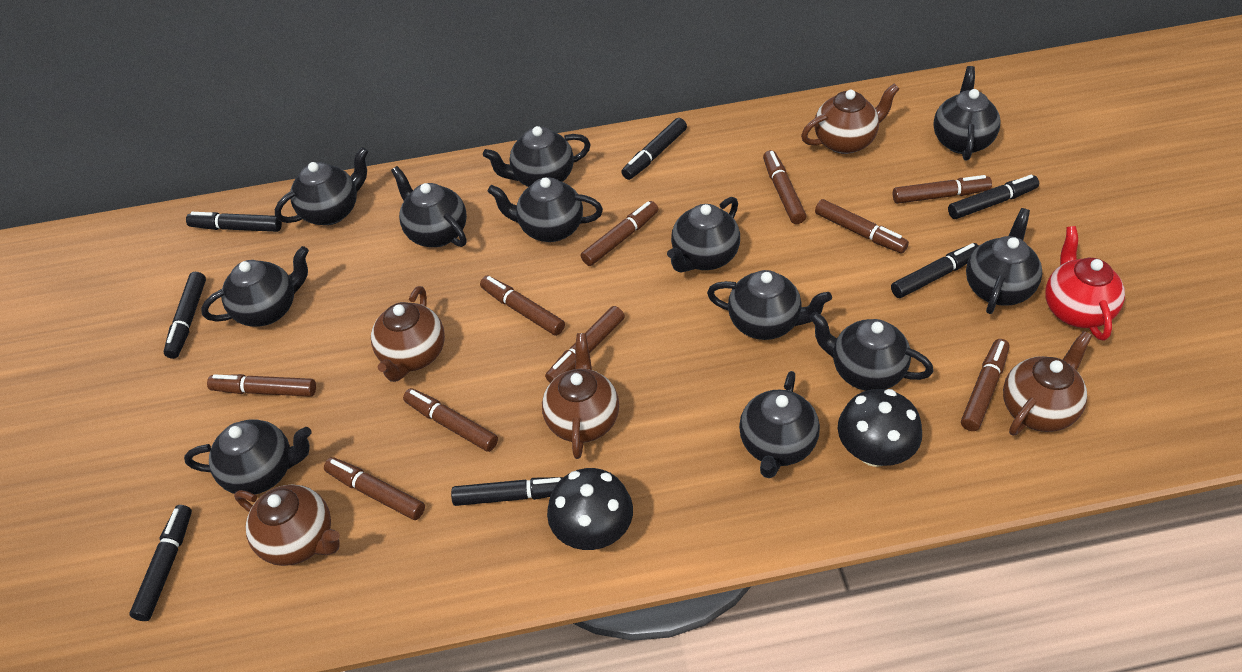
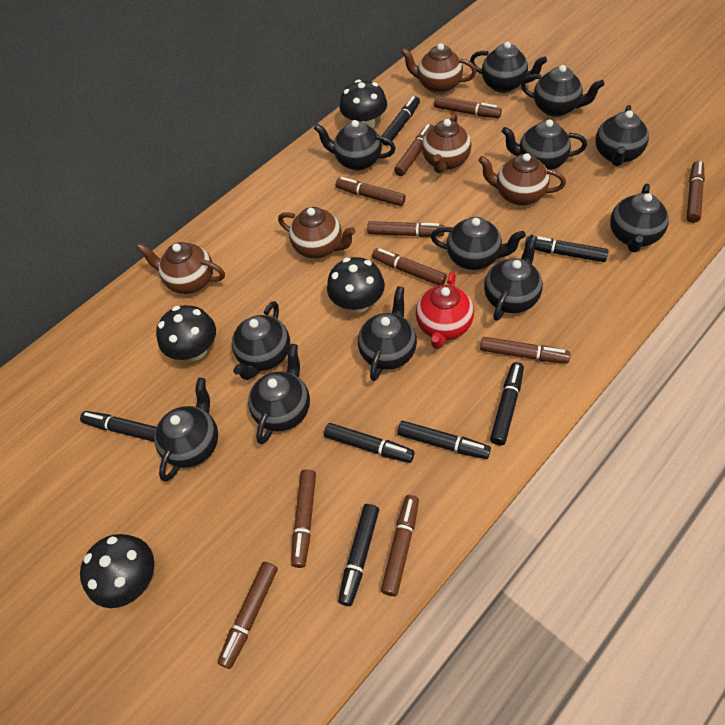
black mushroom: [547,468,633,550] [838,389,922,467] = 2 -> [80,534,154,608] [156,305,216,361] [327,257,385,313] [340,80,387,128] = 4

